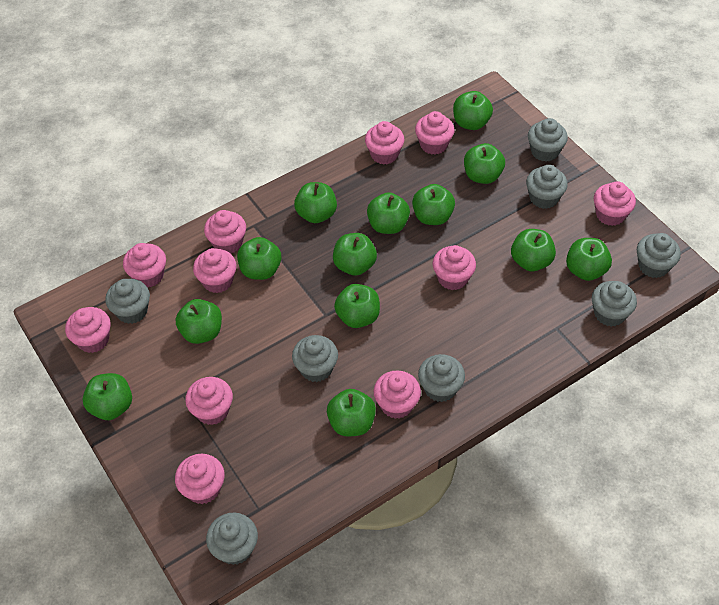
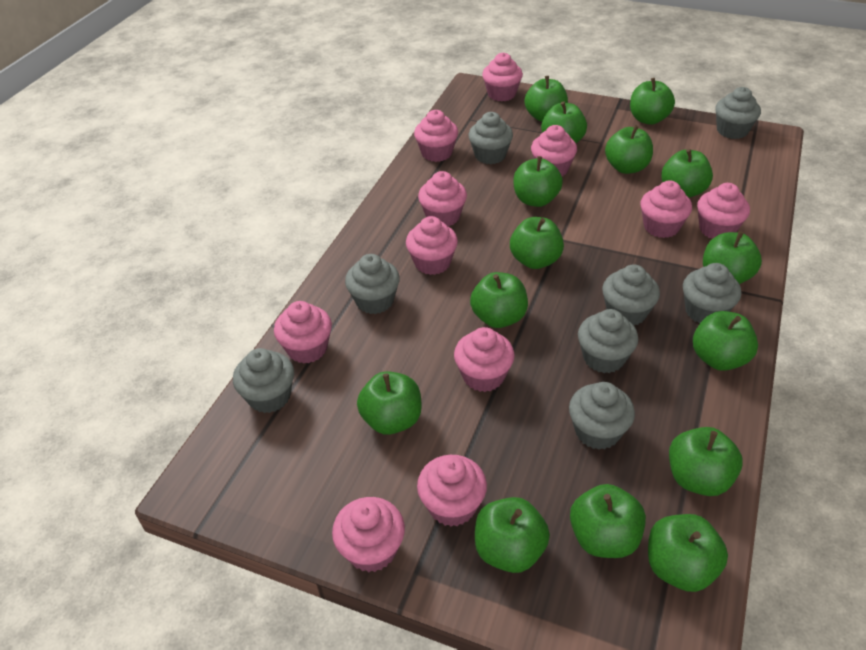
green apple: [83,373,132,420] [176,299,222,344] [237,237,281,280] [294,182,337,223] [327,389,376,437] [333,233,377,276] [334,284,380,328] [367,192,410,234] [412,184,455,225] [453,91,493,130] [464,143,505,184] [511,229,556,271] [566,238,612,281] = 13 -> [357,371,422,435] [470,272,528,328] [475,497,550,573] [510,217,564,269] [513,156,563,207] [524,76,568,122] [541,101,587,143] [570,484,646,558] [605,125,653,174] [630,78,675,125] [648,514,728,592] [661,149,713,198] [669,427,743,496] [693,311,758,371] [703,231,762,284] = 15

